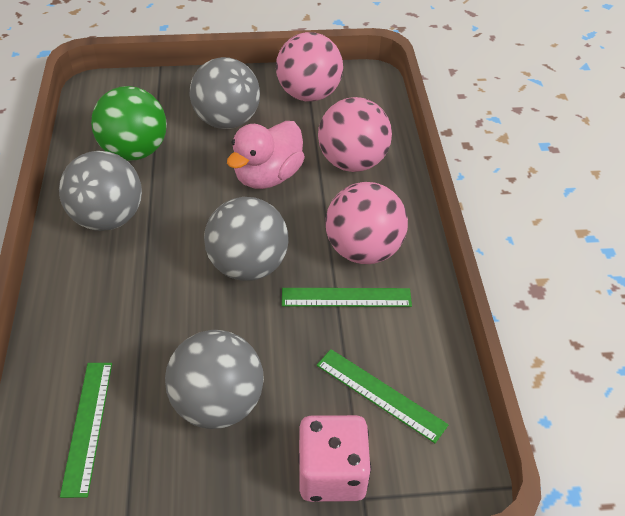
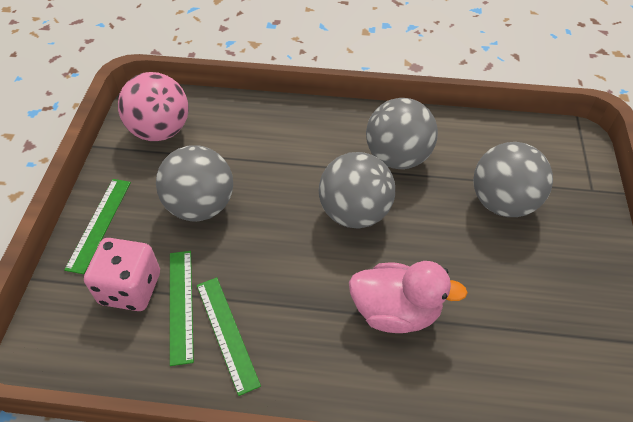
green ball: [91,86,167,161] = 1 -> none = 0
pink ball: [276,32,343,101] [318,97,392,172] [325,182,408,264] = 3 -> [118,72,189,141] = 1

